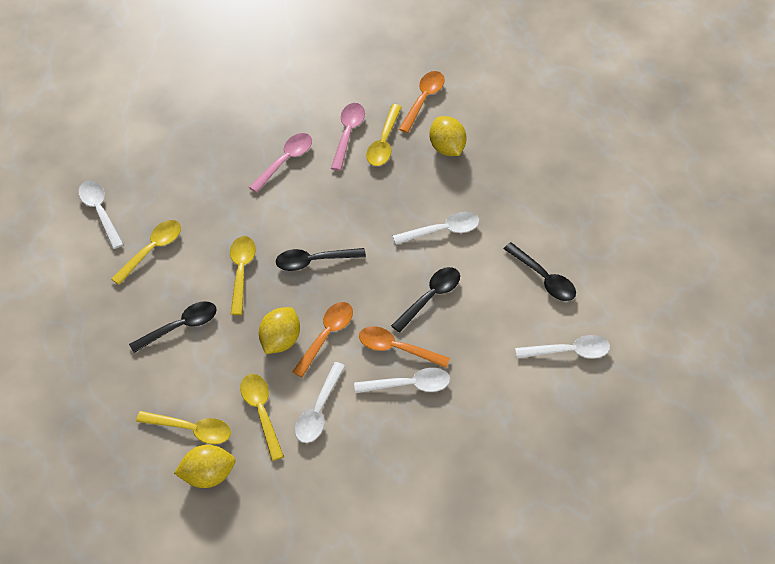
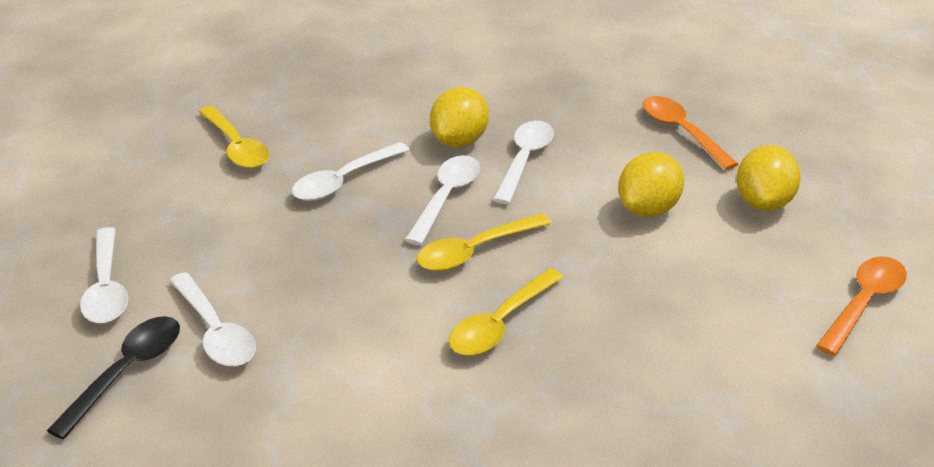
black spoon: [129,301,217,353] [276,248,366,271] [391,267,460,333] [504,242,576,301] = 4 -> [46,316,180,440] = 1
orange spoon: [292,302,353,377] [359,326,450,368] [399,71,445,133] = 3 -> [643,96,738,170] [816,257,907,356] = 2
pink spoon: [249,133,312,193] [331,103,365,171] = 2 -> none = 0
yellow spoon: [112,220,181,285] [136,411,231,444] [230,236,256,315] [240,374,284,461] [366,104,402,166] = 5 -> [199,106,269,169] [417,213,551,271] [449,268,564,356] = 3

